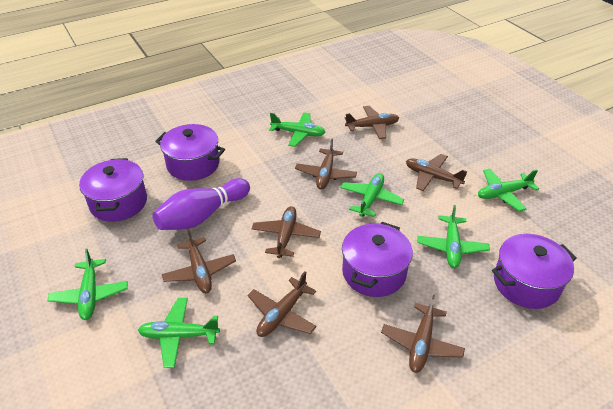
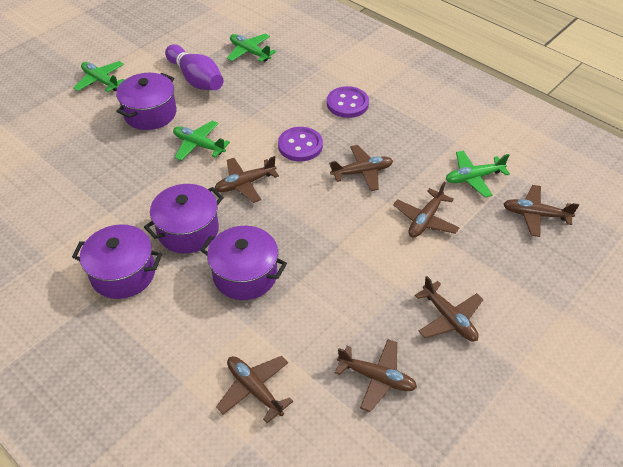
green plane: [48,249,128,320] [138,298,220,368] [269,112,326,147] [340,173,404,217] [417,205,490,268] [478,169,539,211] = 6 -> [73,61,124,92] [173,120,230,161] [227,34,276,62] [446,151,510,198] = 4
purple button: none = 0 -> [278,127,323,161] [327,86,369,118] = 2

